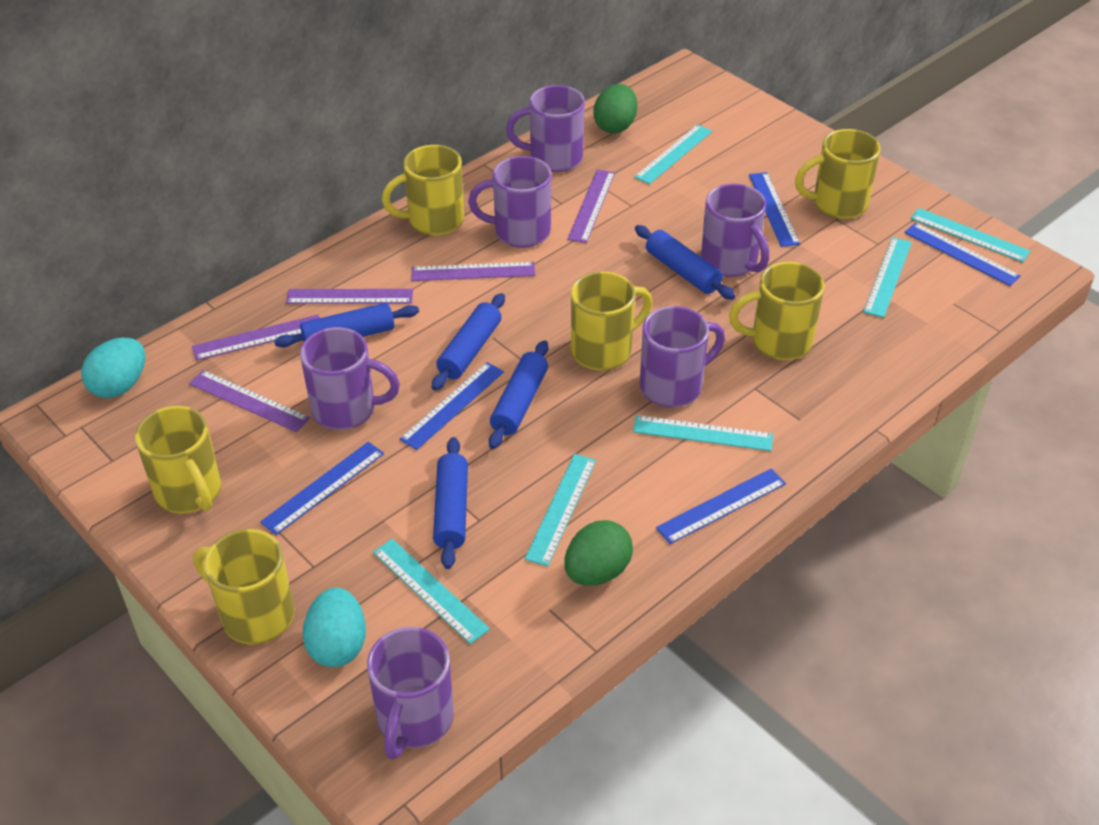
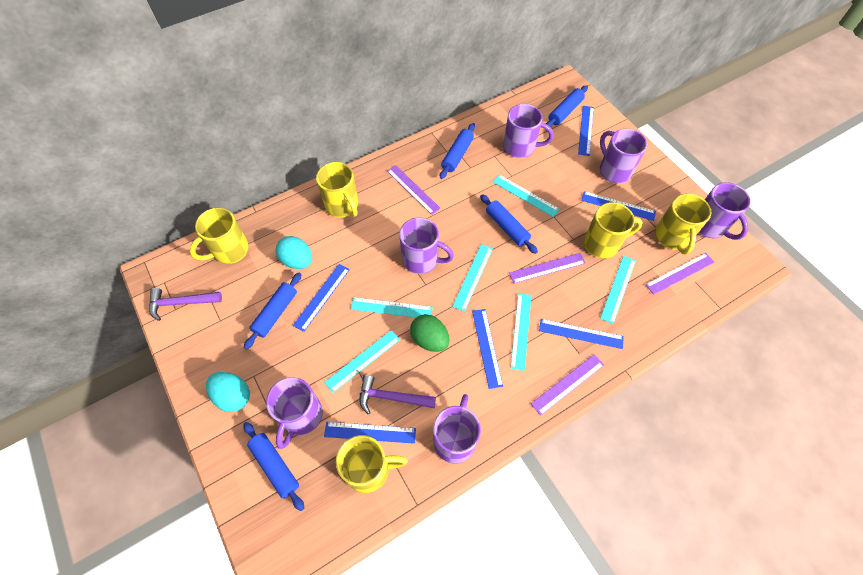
blue ruler: [260,442,384,535] [400,362,504,450] [656,468,786,544] [749,172,800,247] [904,223,1021,286] = 5 -> [293,264,350,332] [324,422,416,444] [472,309,503,389] [539,319,624,349] [578,106,594,156] [581,191,656,221] = 6
green egg: [564,520,633,586] [593,84,637,134] = 2 -> [410,314,450,352] = 1
purple hammer: none = 0 -> [149,288,222,321] [360,375,436,414] = 2
purple ruler: [189,370,310,432] [192,315,320,361] [286,289,413,304] [412,262,535,281] [567,169,615,243] = 5 -> [387,165,441,215] [509,253,586,284] [531,354,604,416] [645,253,715,295] = 4
yellow mug: [135,406,222,514] [193,529,294,644] [382,145,464,236] [571,271,652,370] [729,262,825,360] [795,129,881,219] = 6 -> [190,208,249,264] [316,162,358,218] [336,435,408,493] [584,202,643,259] [655,193,712,255] = 5

